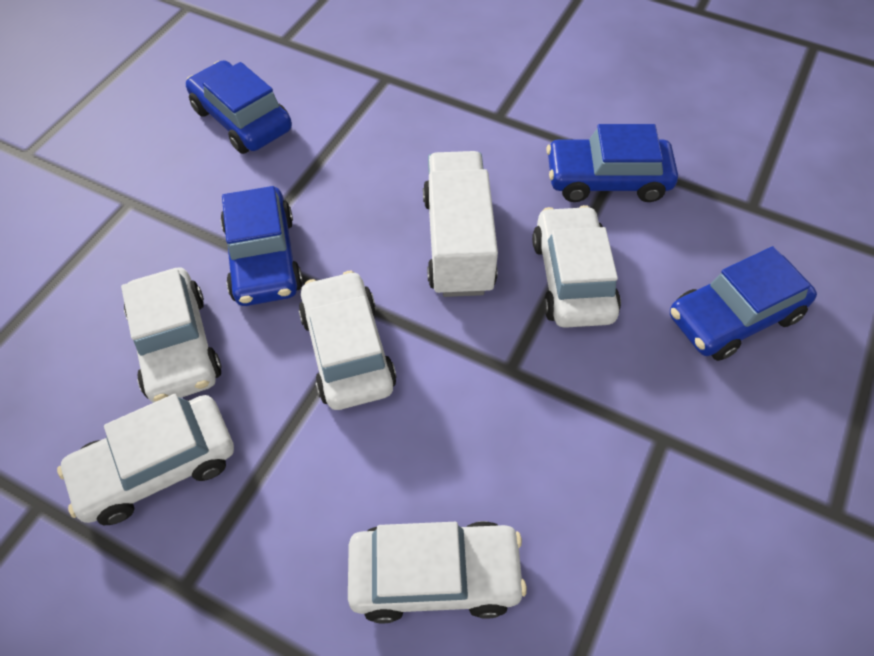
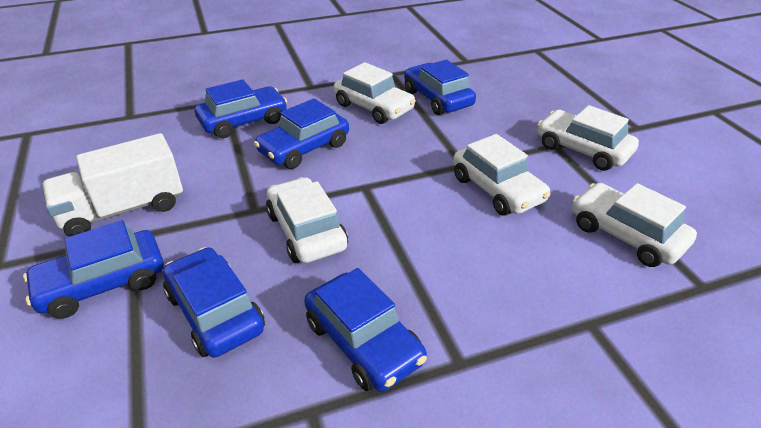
blue car: [186,60,292,154] [220,186,303,306] [546,124,678,202] [670,246,817,361] = 4 -> [23,220,164,319] [163,247,265,358] [195,79,287,138] [254,98,349,169] [304,268,427,392] [404,60,476,115] = 6

